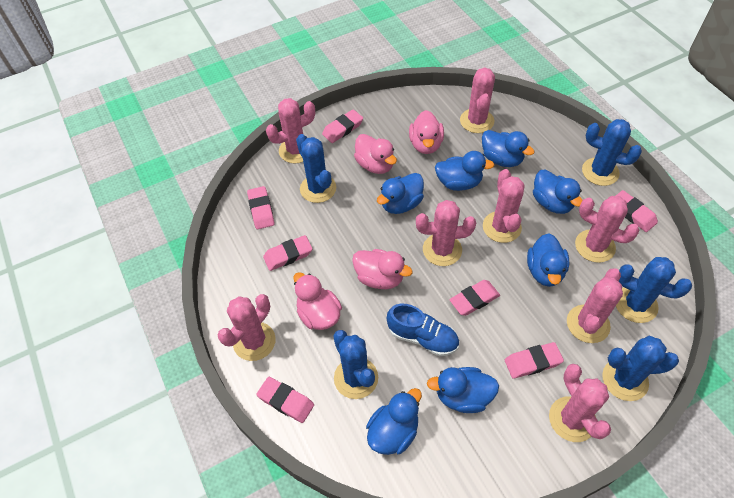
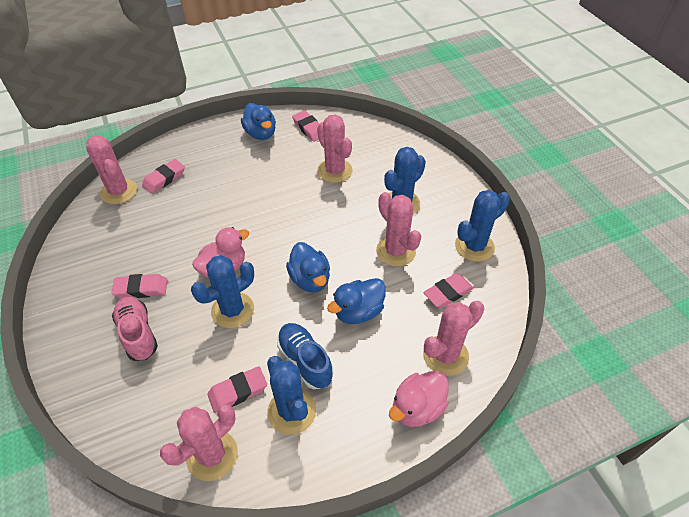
blue cactus: [296,134,336,203] [333,330,378,399] [582,119,642,186] [602,336,679,401] [616,257,692,323] = 5 -> [191,255,254,328] [267,356,316,435] [384,147,426,214] [455,190,510,262] = 4
blue duck: [366,388,422,455] [377,173,424,214] [427,367,499,413] [435,151,494,191] [482,130,535,167] [527,233,569,287] [533,169,582,214] = 7 -> [241,103,276,140] [286,242,330,292] [327,278,386,324] = 3
pink cactus: [217,294,276,361] [266,98,315,163] [416,200,476,266] [460,67,495,133] [483,169,525,243] [549,364,611,442] [567,268,623,343] [575,196,640,263] = 8 -> [86,135,137,204] [160,404,238,481] [317,114,353,183] [376,192,421,267] [423,301,484,376] = 5
pink duck: [293,272,342,330] [352,249,413,289] [354,134,397,174] [409,110,444,154] = 4 -> [192,227,249,278] [389,371,449,427] = 2
pink eraser: [247,186,275,229] [256,377,314,423] [263,235,312,271] [322,109,363,143] [450,280,500,316] [505,342,564,379] [616,190,658,232] = 7 -> [111,274,167,298] [142,159,185,194] [207,366,267,413] [292,110,320,142] [423,273,474,308] = 5
pink shoe: none = 0 -> [112,297,158,361] = 1

